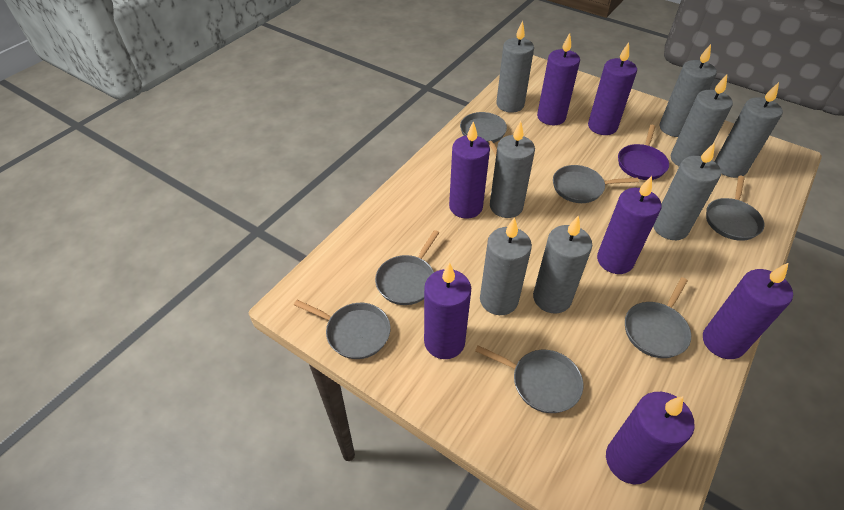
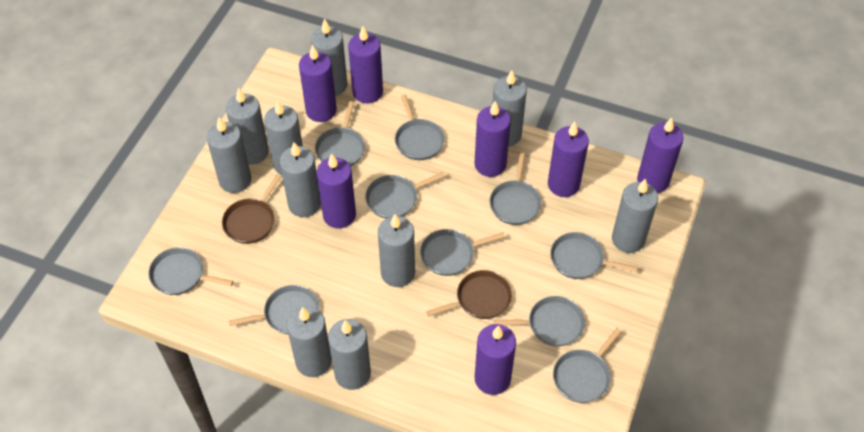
brown pan: none = 0 -> [222,174,282,244] [426,270,512,319] = 2
grey candle: [480,217,532,315] [490,121,535,218] [496,21,534,113] [533,215,592,314] [653,142,721,240] [660,44,717,137] [671,75,733,166] [714,82,783,178] = 8 -> [207,117,251,193] [226,88,269,164] [264,100,303,175] [280,142,321,217] [287,306,332,377] [311,19,347,96] [328,319,371,390] [378,214,415,287] [492,70,527,147] [612,178,658,253] = 10
grey pan: [294,300,391,359] [375,230,439,305] [460,112,507,156] [475,345,583,413] [553,165,639,203] [625,277,691,358] [706,176,765,241] = 7 -> [148,247,233,295] [229,285,319,334] [315,101,365,166] [365,172,445,218] [395,94,445,160] [420,229,505,276] [490,153,541,225] [494,296,585,346] [550,232,638,279] [553,328,622,403] = 10
purple pan: [618,125,669,180] = 1 -> none = 0

